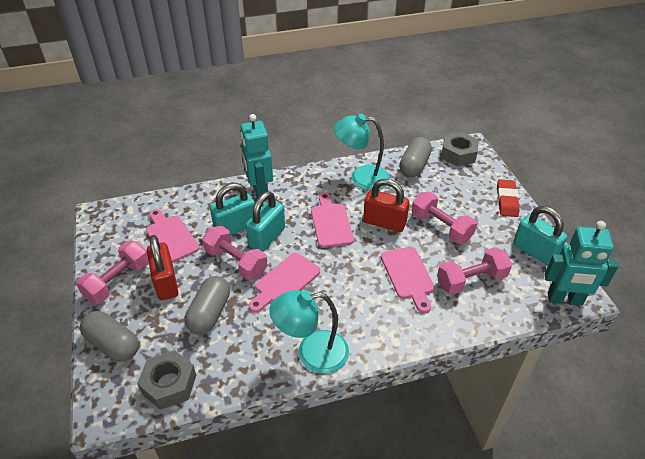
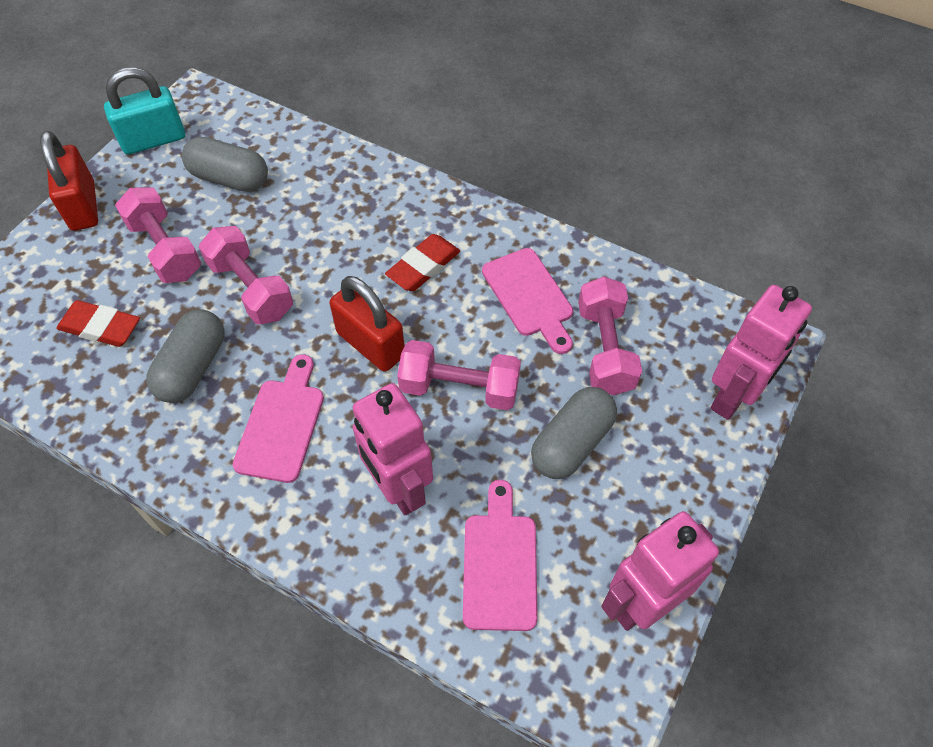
grey nut: [137,350,196,410] [441,132,479,166] = 2 -> none = 0
pink cutting board: [146,209,200,263] [249,253,320,312] [311,192,354,248] [381,247,435,313] = 4 -> [233,354,324,483] [463,480,538,631] [482,248,573,354] = 3
pink robot: none = 0 -> [352,383,433,515] [601,511,719,631] [711,285,812,420] = 3
red eraser: [497,179,520,217] = 1 -> [56,300,140,347] [385,234,460,291] = 2
turquoise lamp: [269,290,349,374] [334,114,390,190] = 2 -> none = 0
turquoise padlock: [210,183,255,235] [246,191,285,252] [513,206,568,265] = 3 -> [104,67,185,155] = 1
turquoise robot: [240,114,273,200] [544,221,618,306] = 2 -> none = 0

